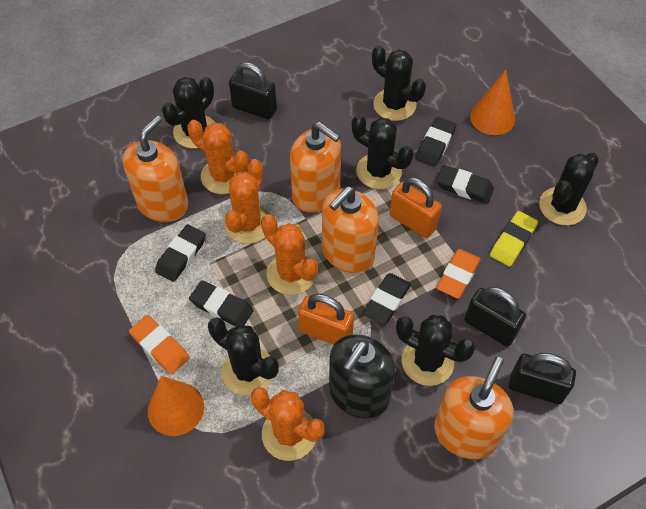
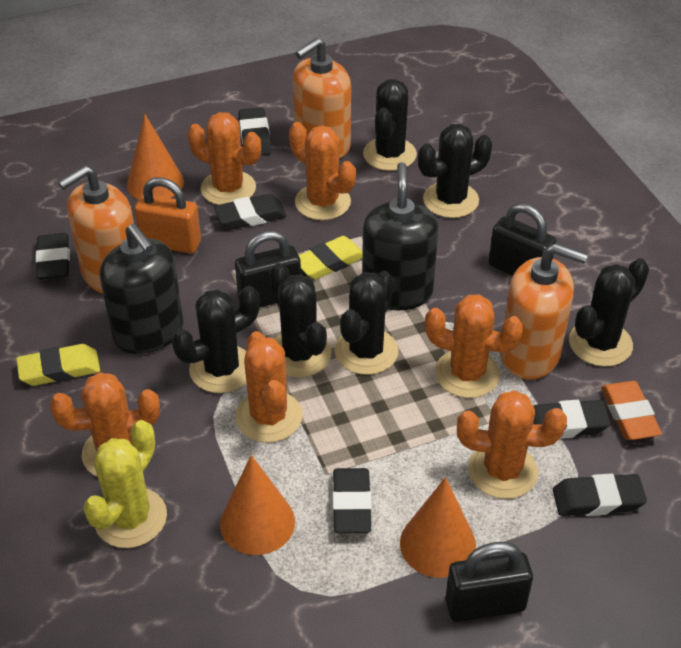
black eraser: [155,224,206,282] [189,280,254,326] [363,273,411,325] [416,117,456,167] [436,165,494,204] = 5 -> [35,233,70,280] [214,194,287,229] [238,107,272,155] [333,468,372,533] [533,400,611,439] [553,474,647,516] = 6
black soap dispenser: [329,334,395,419] = 1 -> [100,224,183,354] [362,162,439,310] = 2
orange cactus: [187,120,249,194] [225,159,270,244] [251,387,325,461] [261,214,318,295] = 4 -> [50,372,160,476] [187,112,261,205] [235,331,303,443] [289,122,356,220] [425,295,524,398] [457,390,567,499] = 6
orange cone: [148,376,204,436] [470,70,515,135] = 2 -> [127,114,184,200] [220,455,295,555] [400,477,476,578] = 3
orange eraser: [129,315,190,374] [436,249,481,299] = 2 -> [601,381,662,440] = 1
orange padlock: [298,294,354,345] [390,177,442,238] = 2 -> [135,177,201,254] = 1
orange soap dispenser: [123,116,188,222] [290,122,341,213] [322,186,379,273] [434,357,514,459] = 4 -> [58,165,134,293] [293,38,351,159] [500,243,588,380] = 3
yellow cactus: none = 0 -> [83,420,167,548] = 1
yellow eraser: [490,211,538,267] = 1 -> [16,344,100,386] [298,236,363,279] = 2

